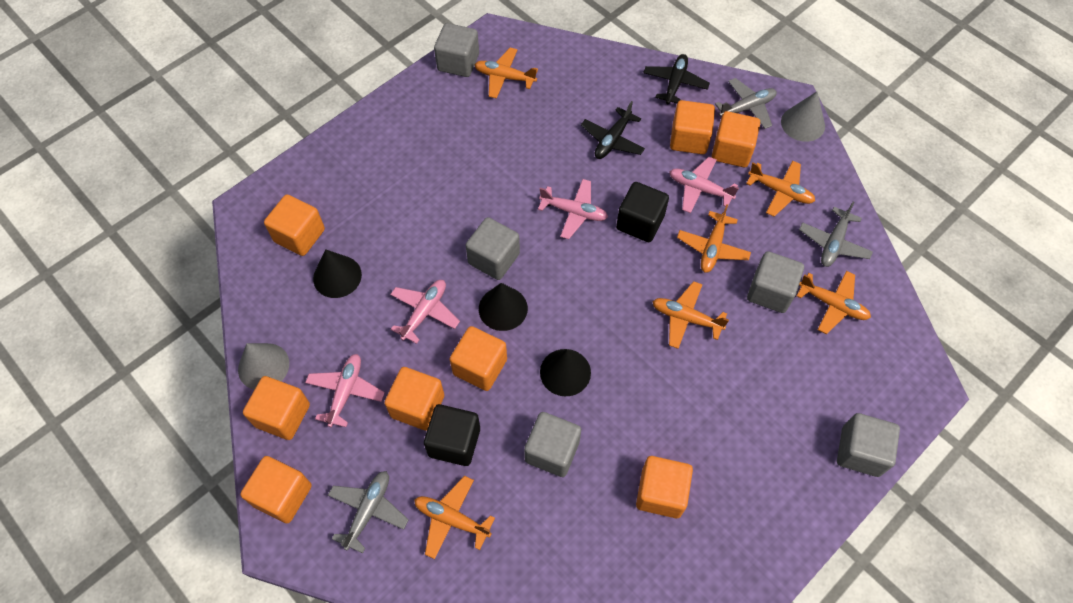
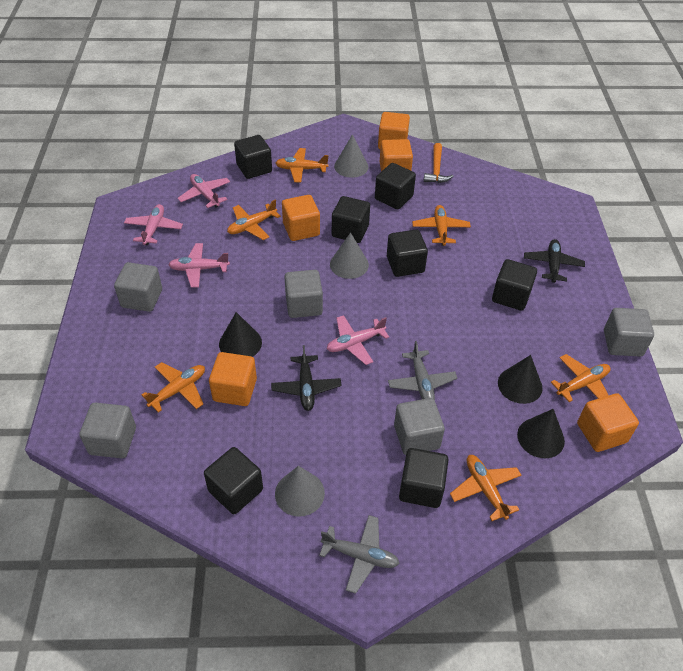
black cube: [424,404,480,466] [616,182,669,242] = 2 -> [204,447,263,514] [234,135,272,179] [332,196,370,243] [375,163,416,209] [387,230,428,277] [399,448,449,508] [492,259,537,311] = 7
grey cone: [238,343,289,390] [781,92,825,142] = 2 -> [275,466,325,517] [330,232,369,279] [334,134,369,178] = 3
grey plane: [328,471,409,553] [715,78,777,129] [799,202,873,267] = 3 -> [319,515,400,594] [388,341,457,400] = 2
orange cube: [240,456,312,523] [243,376,310,440] [264,195,325,256] [384,367,444,431] [450,326,507,391] [636,456,693,518] [670,100,715,154] [712,111,760,167] = 8 -> [209,352,257,406] [282,195,320,241] [378,112,410,149] [380,139,413,172] [577,393,639,452] = 5
orange hammer: none = 0 -> [424,143,454,183] = 1

